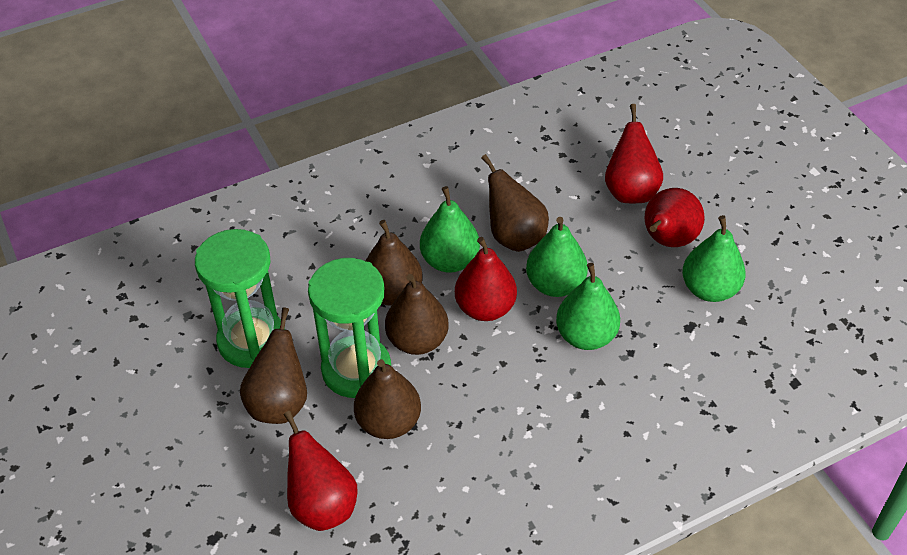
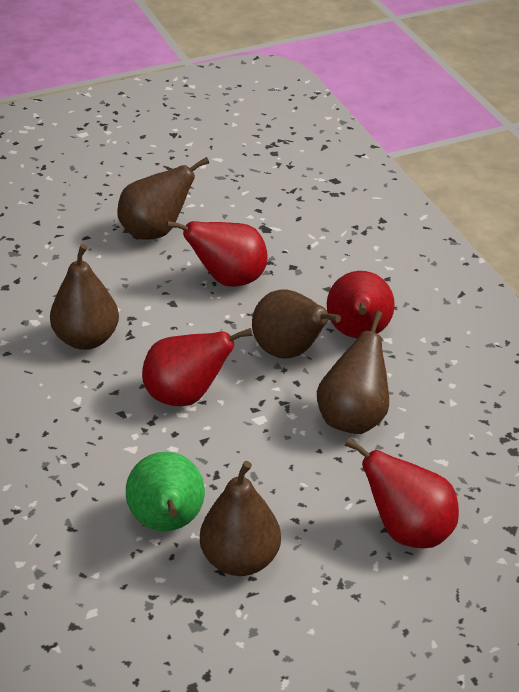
green hourglass: [195,229,285,368] [308,258,391,398] = 2 -> none = 0
green pear: [420,186,480,273] [526,217,588,297] [556,263,620,350] [682,215,746,302] = 4 -> [126,452,205,531] = 1

